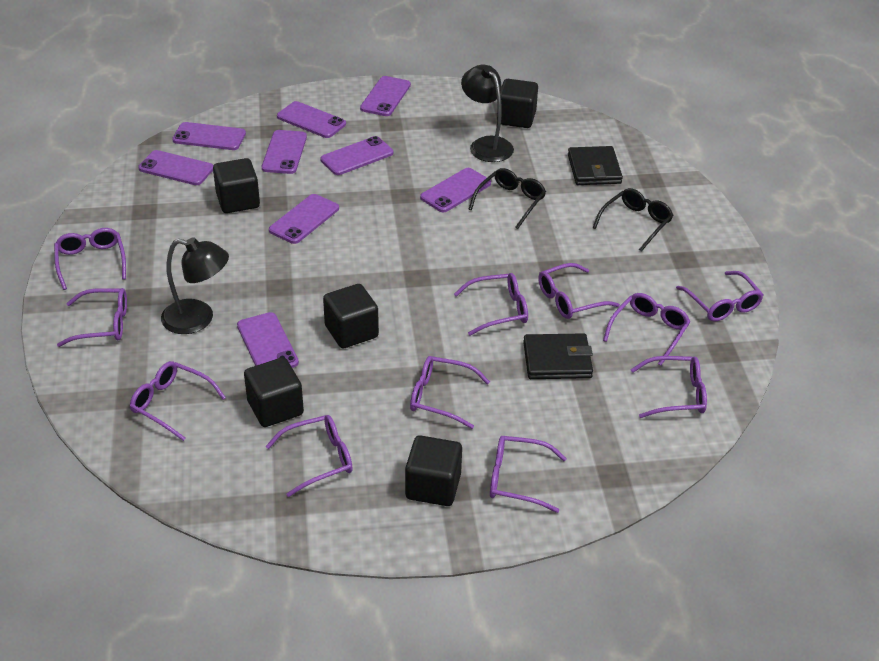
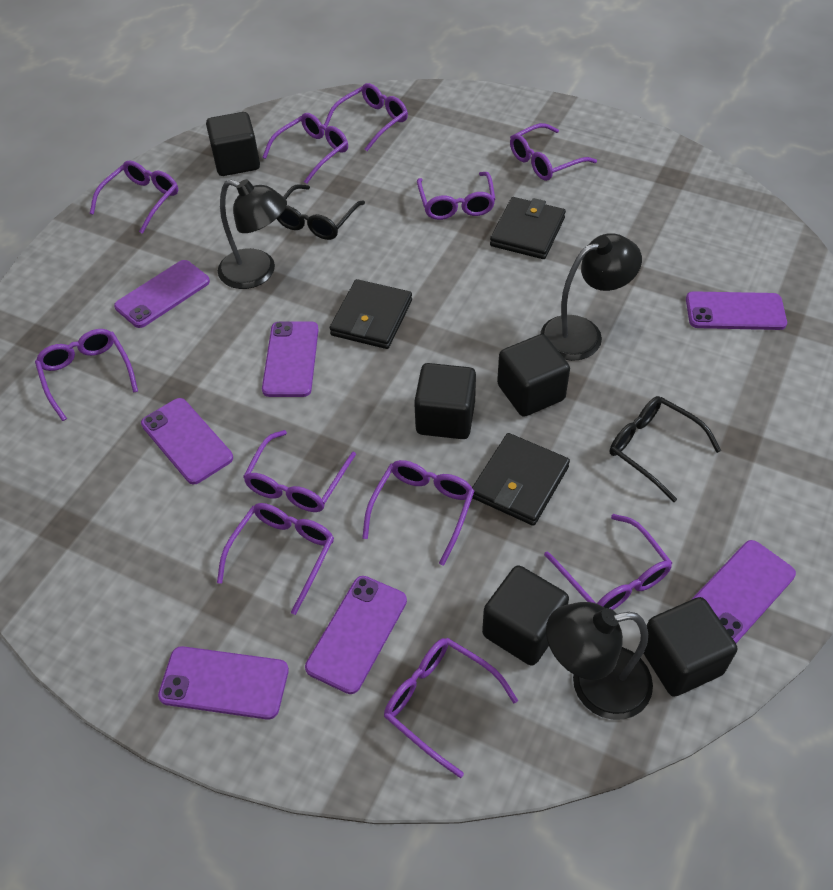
black lamp: [161,237,229,334] [461,65,514,162] = 2 -> [218,179,287,289] [540,233,642,361] [546,602,653,720] = 3
black wallet: [523,333,593,379] [568,146,623,185] = 2 -> [330,279,412,349] [472,433,570,526] [490,197,566,259] = 3
purple phone: [138,150,213,185] [172,122,246,150] [237,312,299,368] [262,130,307,174] [269,194,339,244] [277,101,346,138] [320,136,393,175] [360,76,411,116] [420,168,491,212] = 9 -> [114,260,210,328] [141,398,233,484] [158,646,289,720] [262,321,319,397] [305,576,407,694] [686,291,787,330] [691,540,796,643] = 7

